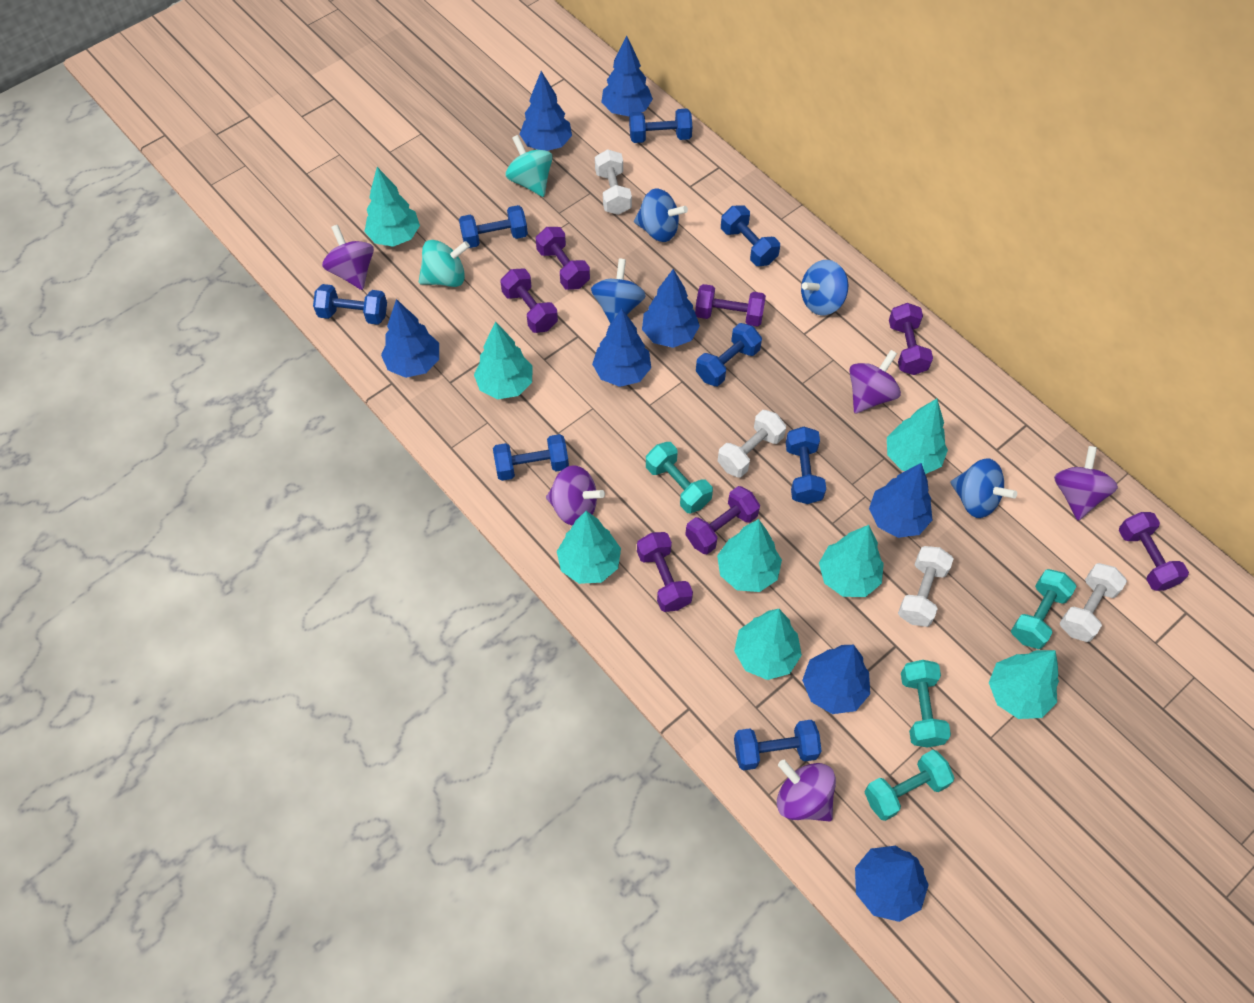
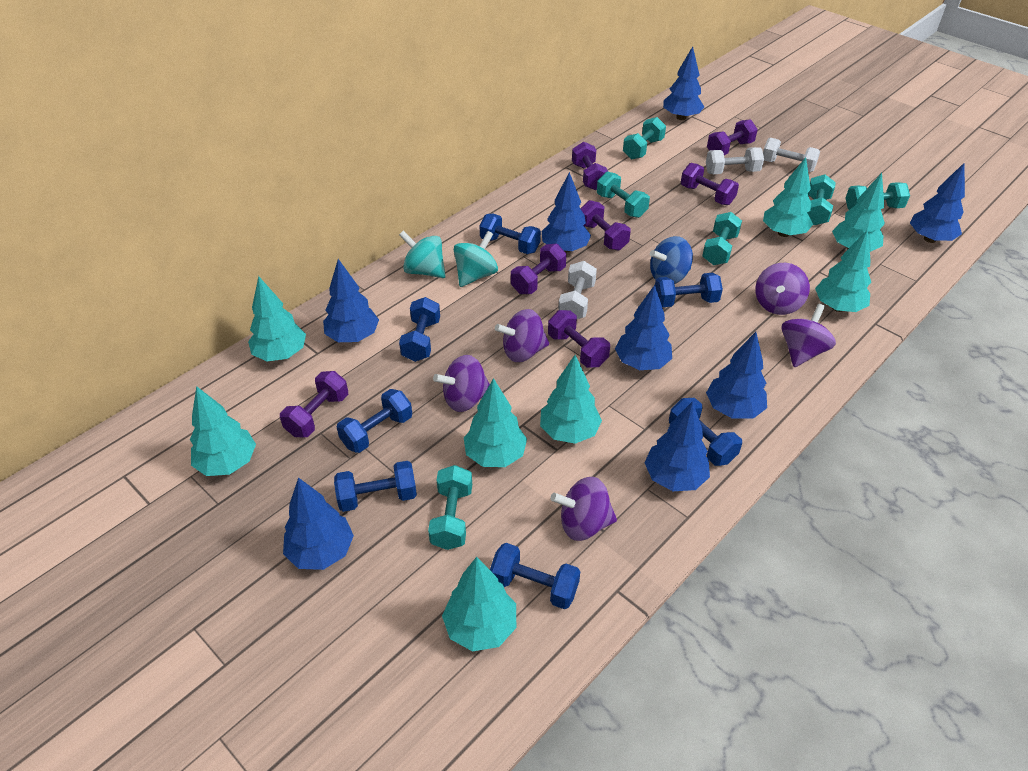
blue dumbbell: [313,284,387,325] [459,205,528,248] [493,434,569,481] [629,109,692,143] [696,323,762,386] [721,205,780,266] [734,720,822,771] [786,427,826,504] = 8 -> [334,461,417,512] [337,389,412,453] [399,297,440,362] [480,214,541,254] [490,543,580,609] [655,273,723,307] [669,398,742,466] = 7
blue spinning top: [591,258,646,324] [634,189,688,242] [801,260,848,315] [951,458,1017,518] = 4 -> [650,236,693,284] = 1
turquoise dumbbell: [646,442,713,513] [864,750,954,821] [901,660,951,748] [1011,569,1077,649] = 4 -> [428,465,472,550] [597,171,650,218] [623,117,666,159] [702,212,742,265] [807,174,836,225] [846,182,910,210] = 6
white dumbbell: [595,149,632,215] [718,410,786,477] [898,546,953,627] [1060,563,1127,642] = 4 -> [558,261,597,319] [706,147,764,174] [763,137,820,172] = 3

